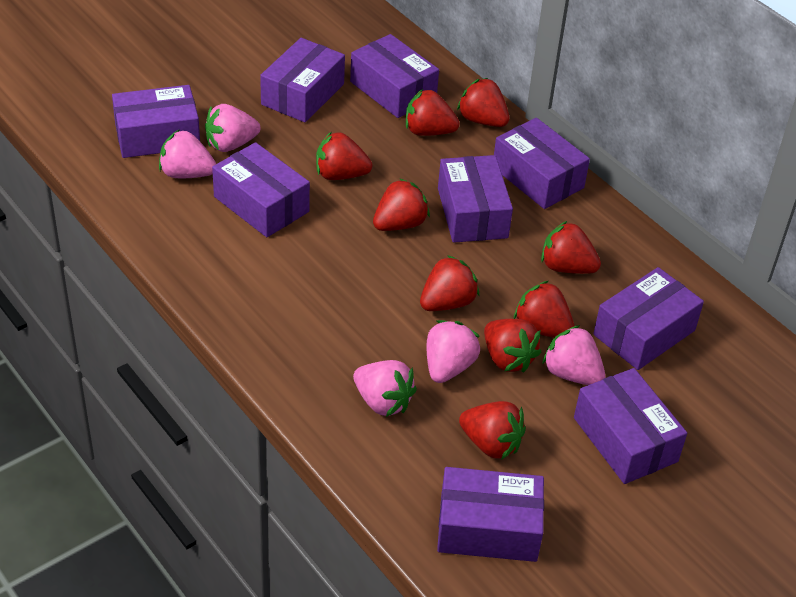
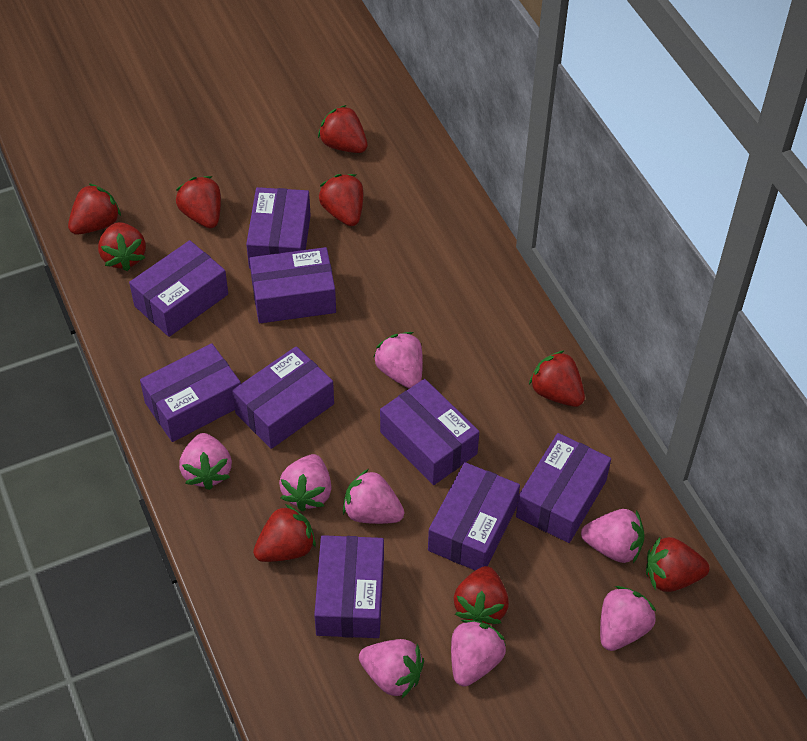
pink strawberry: [159,129,216,178] [205,104,261,152] [353,360,417,417] [427,320,480,383] [543,325,605,385] = 5 -> [179,433,232,490] [279,454,331,512] [343,469,404,524] [359,639,424,698] [373,332,423,389] [451,620,506,687] [581,509,645,563] [600,586,656,651] = 8

